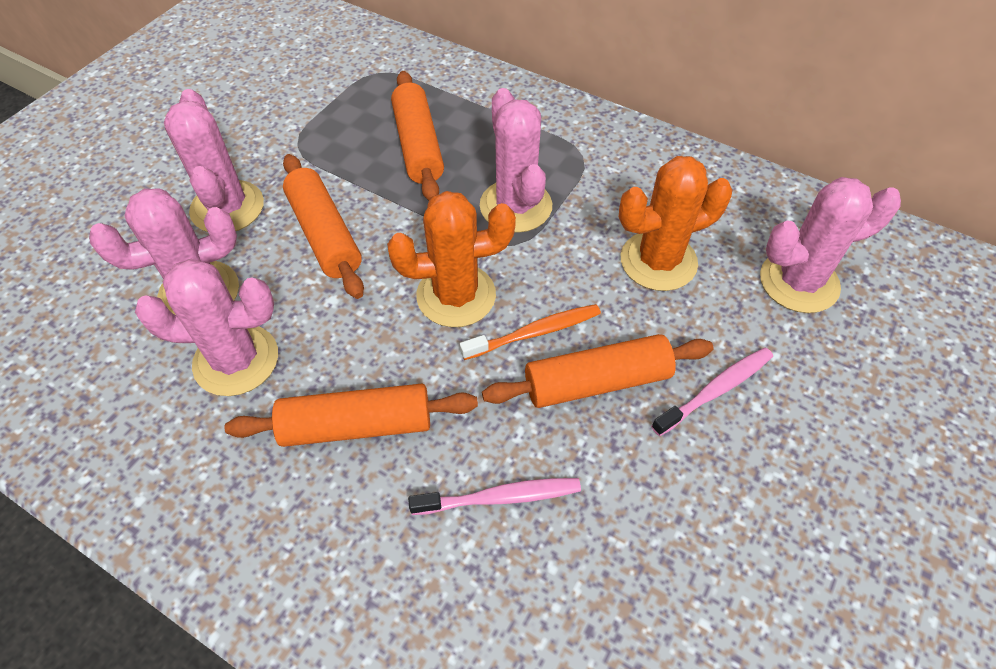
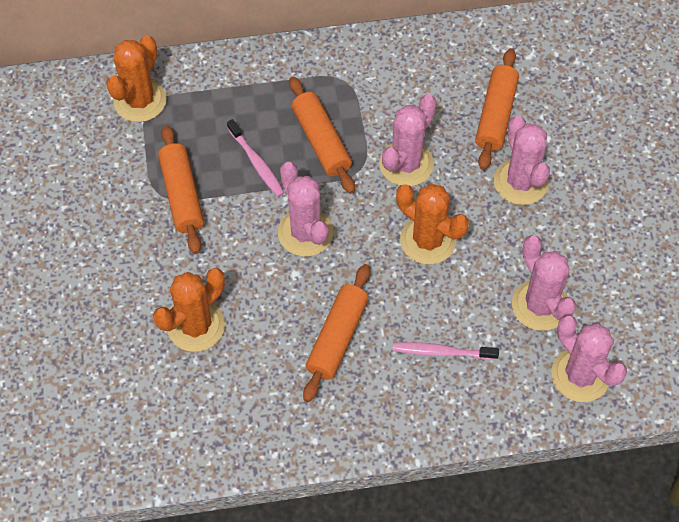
orange cactus: [387,191,516,327] [619,156,732,291] = 2 -> [106,35,167,122] [153,268,225,352] [396,183,469,265] = 3
orange toothbrush: [460,304,601,360] = 1 -> none = 0

